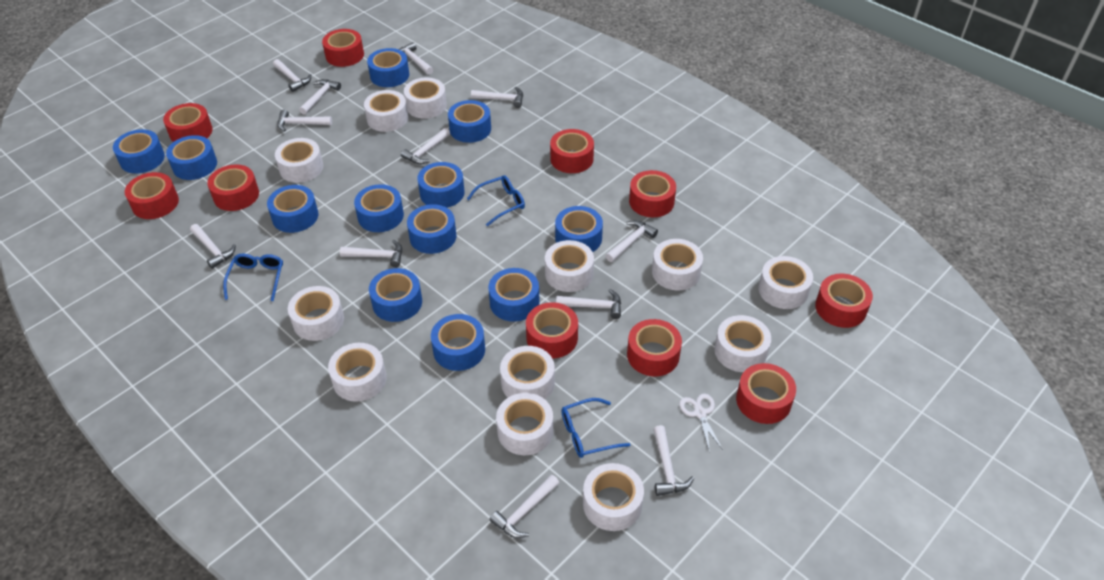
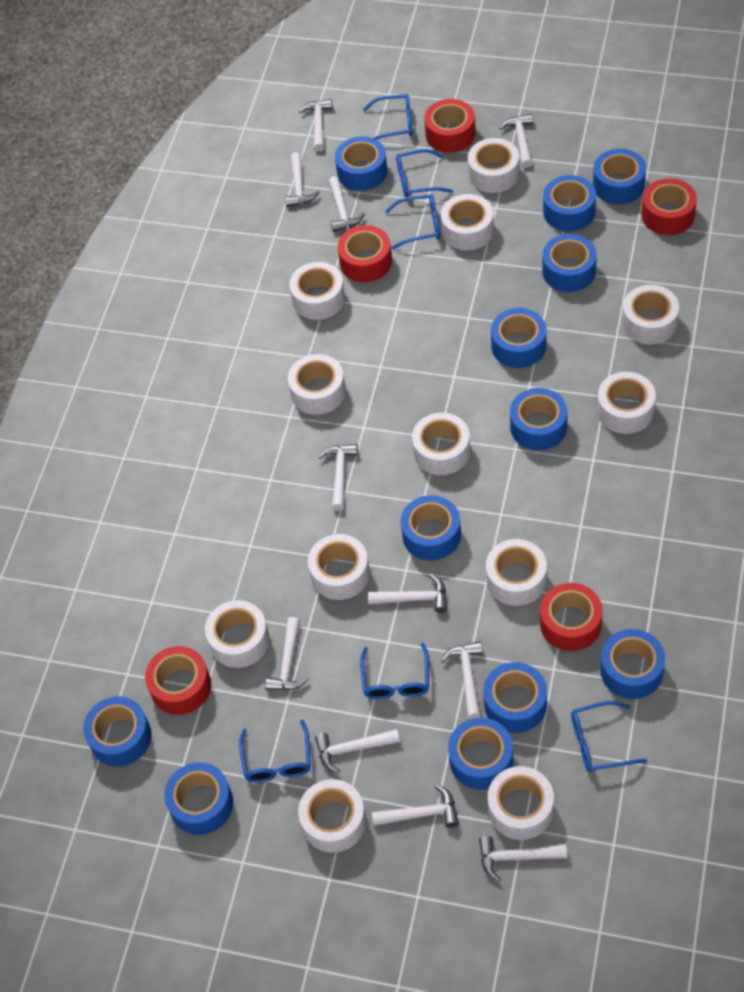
blue glasses: [223,254,283,301] [467,175,525,226] [561,398,631,458] = 3 -> [239,719,311,783] [360,643,429,699] [363,94,413,140] [385,194,440,249] [396,149,453,197] [571,701,647,772] = 6
red tape: [125,172,179,219] [163,103,213,142] [207,164,259,211] [322,29,364,67] [526,302,578,358] [550,129,594,173] [627,319,682,376] [629,170,676,217] [736,363,796,424] [815,273,873,328] = 10 -> [145,646,211,715] [338,225,392,282] [424,99,475,153] [540,583,603,651] [642,178,697,235] = 5
white hammer: [190,224,236,269] [273,59,312,92] [277,110,332,131] [299,79,341,115] [340,240,402,267] [399,42,433,75] [401,128,450,164] [471,87,523,108] [489,475,559,538] [556,289,621,319] [605,220,658,262] [653,425,694,496] = 12 -> [265,617,309,690] [285,152,320,207] [299,99,333,151] [315,729,400,773] [318,444,358,510] [329,176,365,232] [368,574,447,613] [372,785,459,828] [441,641,483,719] [479,836,567,882] [499,114,533,168] = 11
white scissors: [679,394,723,453] = 1 -> none = 0

